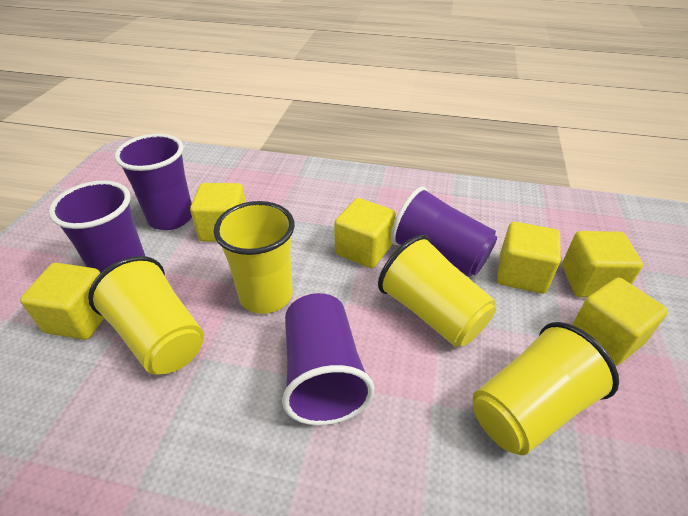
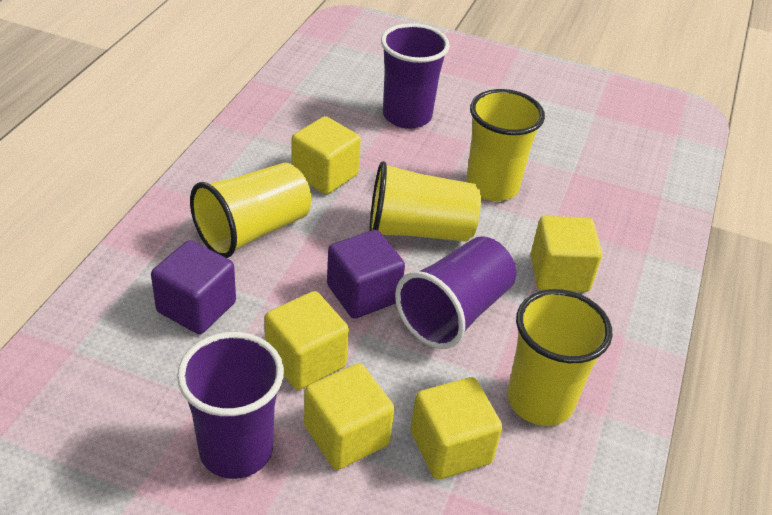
purple cube: none = 0 -> [151,240,236,334] [327,230,405,319] = 2
purple cup: [49,181,145,273] [115,134,192,230] [282,293,374,426] [391,186,497,277] = 4 -> [177,332,284,479] [381,23,450,129] [395,236,516,349] = 3
yellow cube: [20,263,104,340] [190,183,246,242] [334,198,396,268] [497,222,561,294] [562,231,643,297] [572,277,668,366] = 6 -> [265,291,349,390] [291,116,361,195] [304,363,395,470] [410,377,502,480] [531,216,602,292] = 5

